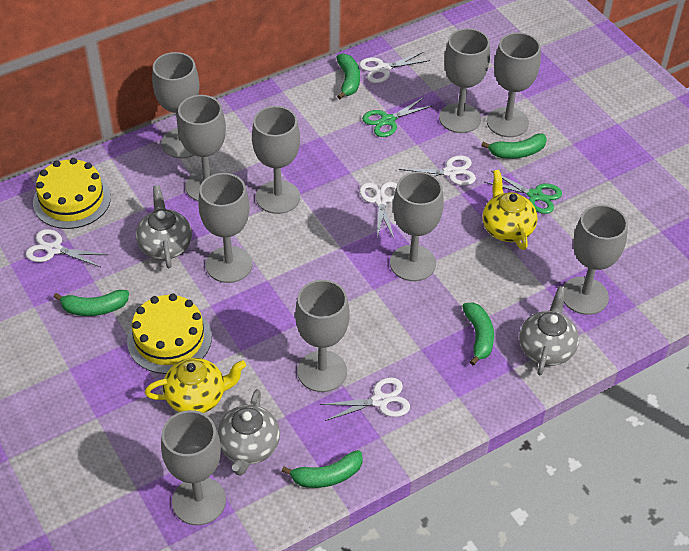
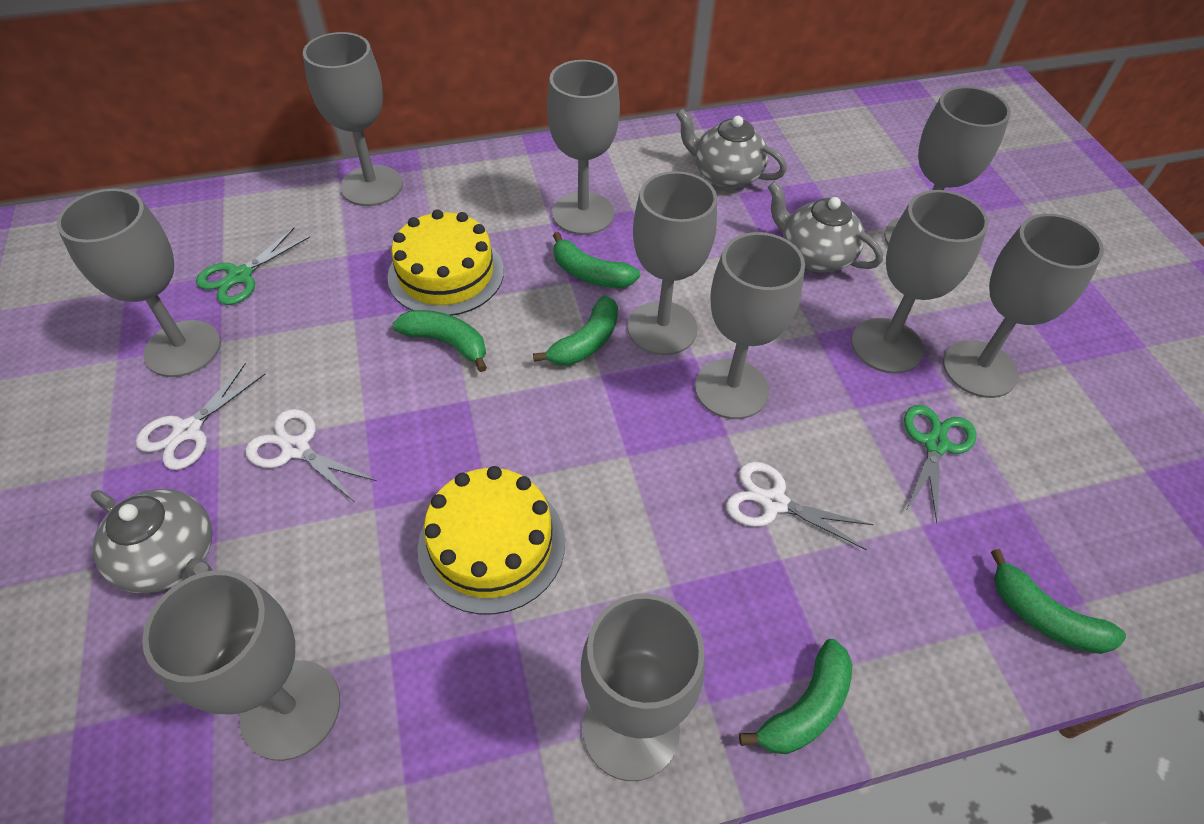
white scissors: [26,229,107,267] [320,377,410,421] [359,52,430,83] [359,182,397,238] [399,155,476,185] = 5 -> [136,363,265,470] [245,409,377,502] [726,462,874,550] = 3
yellow teapot: [145,358,246,413] [483,170,537,250] = 2 -> none = 0

